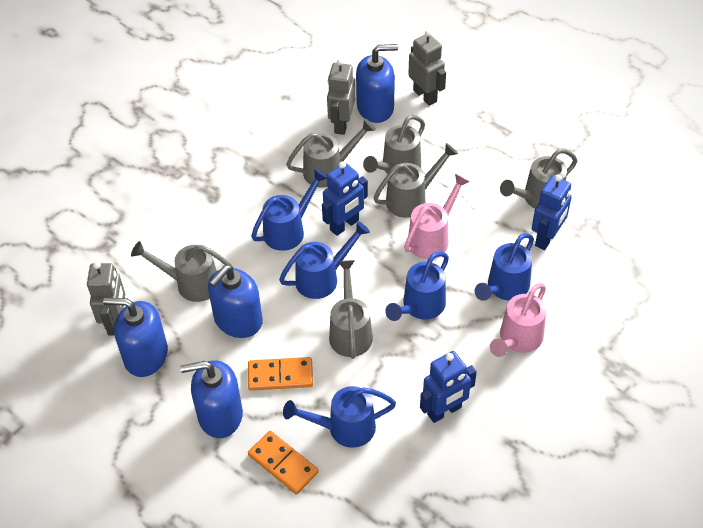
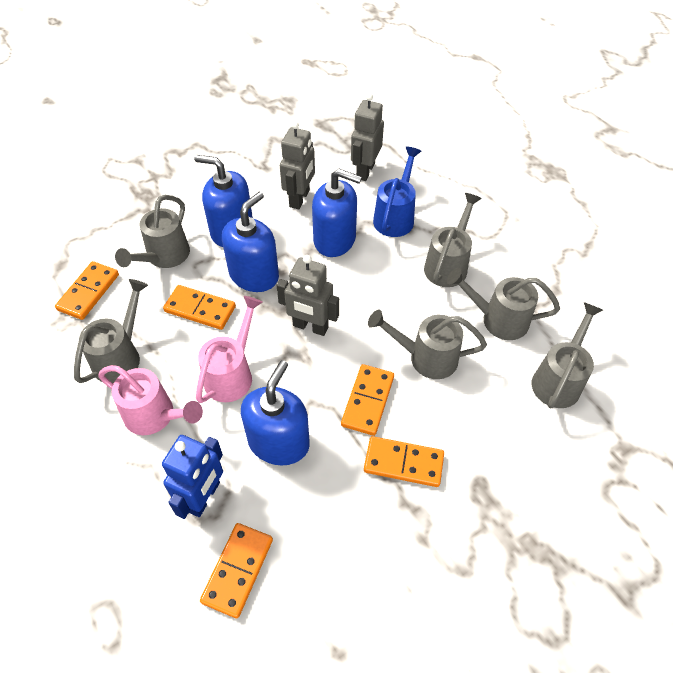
blue robot: [322,161,368,236] [420,351,477,423] [532,174,572,250] = 3 -> [162,435,223,519] = 1
blue watering can: [251,169,327,251] [279,221,370,299] [283,386,396,448] [385,252,449,321] [474,233,534,301] = 5 -> [373,147,421,237] = 1
orange domino: [248,357,313,391] [248,431,319,494] = 2 -> [55,261,119,320] [163,285,236,330] [200,523,273,618] [341,364,394,436] [364,436,444,487] = 5

